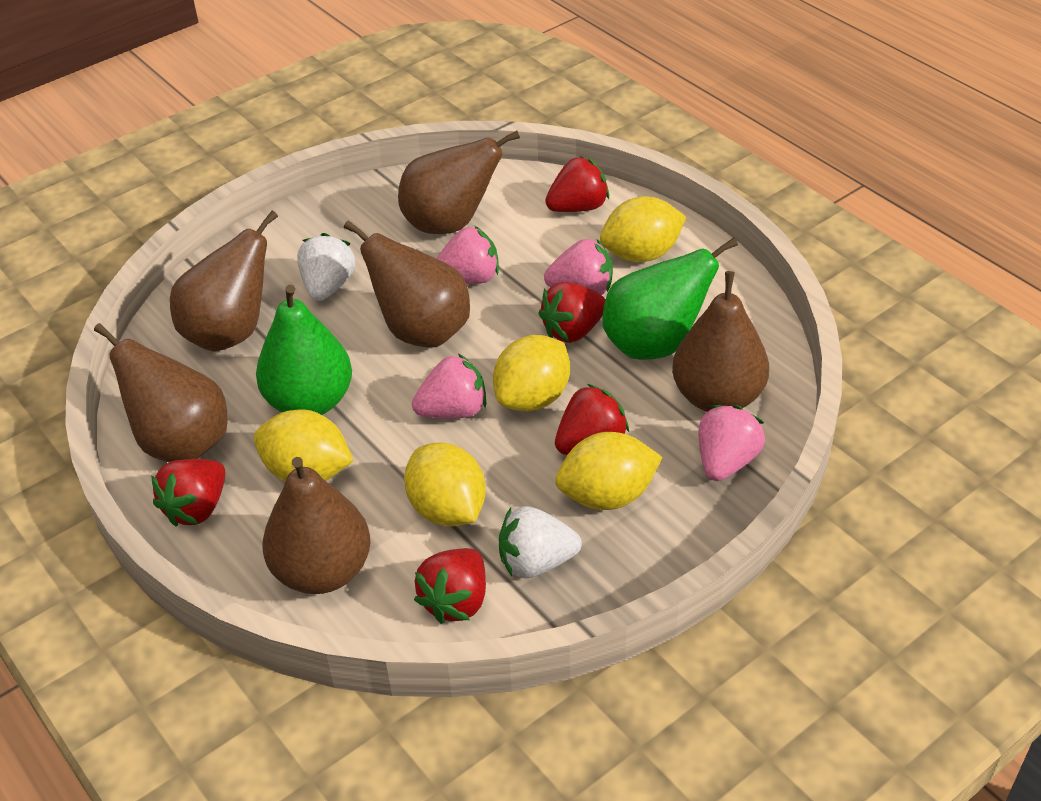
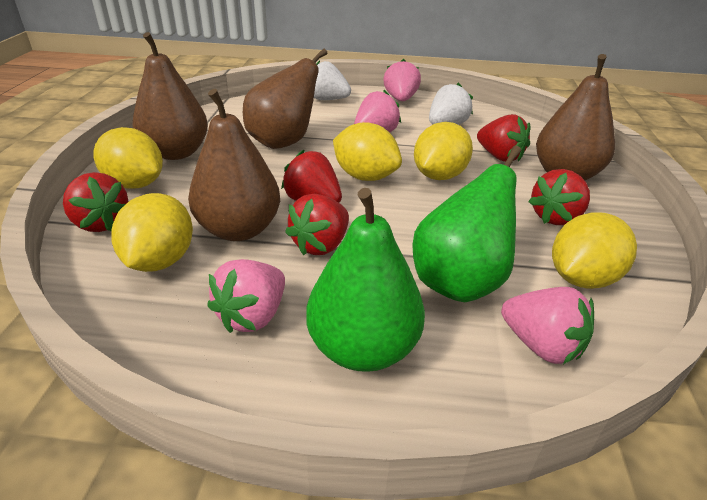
brown pear: [94,323,227,462] [170,211,278,351] [262,457,371,594] [344,220,470,347] [398,131,520,234] [672,271,769,412] = 6 -> [132,32,208,160] [188,89,280,241] [243,49,327,149] [536,54,615,180] = 4

